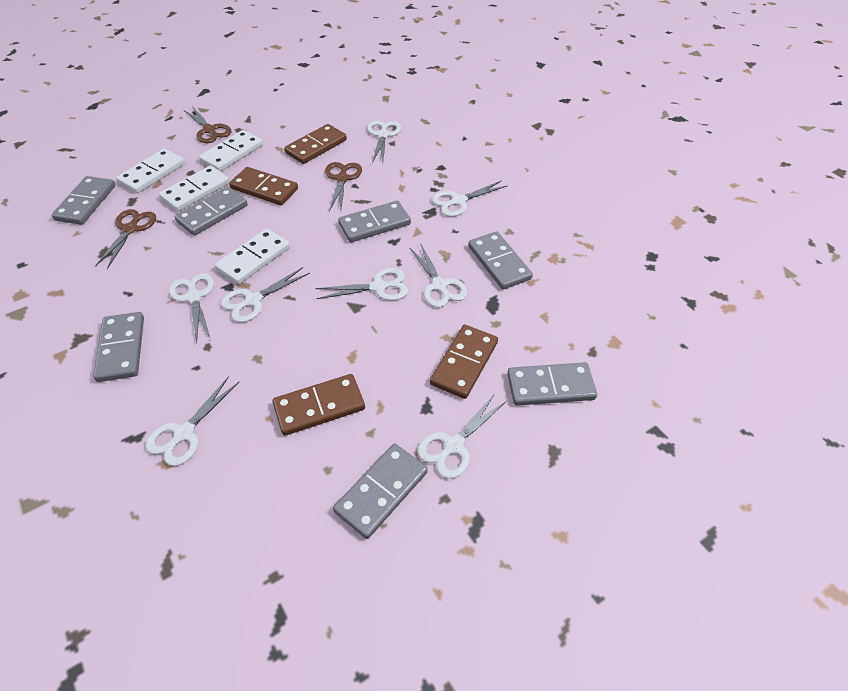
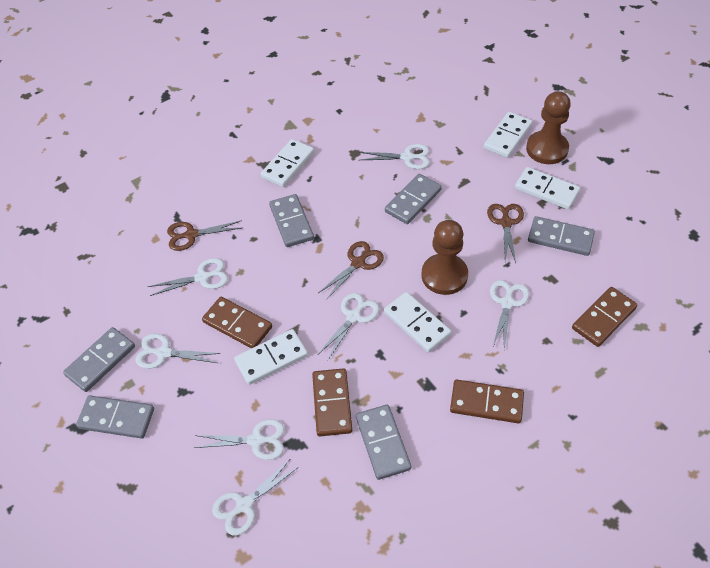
brown pawn: none = 0 -> [422,220,468,295] [526,91,571,164] = 2
grey domino: [52,176,116,225] [93,312,144,382] [175,187,248,236] [333,444,428,539] [338,201,411,242] [468,231,533,290] [507,362,597,406] = 7 -> [63,327,135,392] [76,395,154,439] [269,194,314,247] [356,405,411,480] [385,174,442,224] [528,216,595,256] = 6
white domino: [116,148,185,193] [159,166,230,212] [199,130,263,172] [215,228,290,285] = 4 -> [234,329,308,385] [261,139,314,187] [384,292,451,352] [484,112,532,158] [515,167,580,209] = 5
white scissors: [145,376,239,466] [169,273,214,343] [221,267,310,323] [315,268,408,301] [367,120,401,163] [409,243,468,307] [418,394,507,479] [432,180,507,217] = 8 -> [135,334,221,369] [148,258,228,296] [194,419,284,460] [212,459,299,536] [318,293,379,360] [359,144,429,169] [490,280,529,350] = 7

